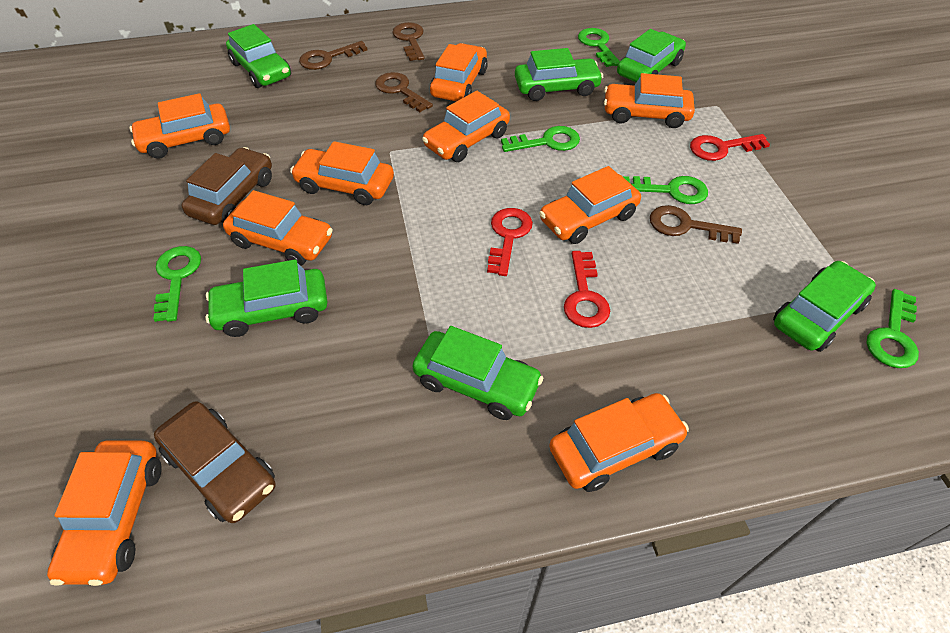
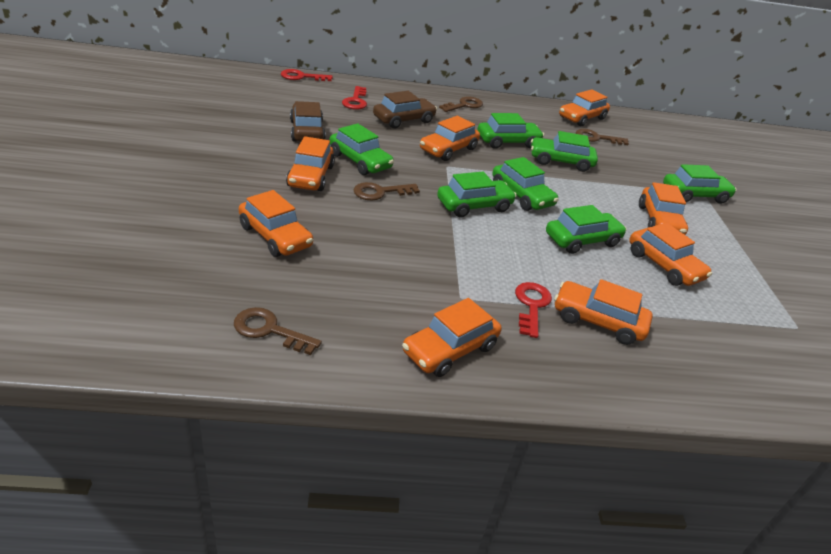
green car: [205,259,327,337] [226,24,291,88] [412,326,543,420] [515,48,603,101] [617,29,686,82] [773,261,876,352] = 6 -> [330,123,394,175] [437,172,517,218] [477,113,544,149] [492,157,559,211] [531,131,598,172] [546,205,627,254] [663,164,737,204] = 7
green key: [153,246,201,322] [501,126,580,152] [578,28,620,67] [623,176,708,204] [866,289,919,368] = 5 -> none = 0
orange car: [47,440,162,586] [129,93,230,159] [223,190,333,266] [290,141,394,205] [422,91,510,162] [430,43,488,102] [539,166,641,244] [549,393,689,492] [604,73,695,128] = 9 -> [239,190,313,257] [286,136,335,191] [402,298,502,377] [420,116,480,161] [554,279,653,345] [559,89,610,126] [629,223,712,286] [639,182,688,235] = 8

